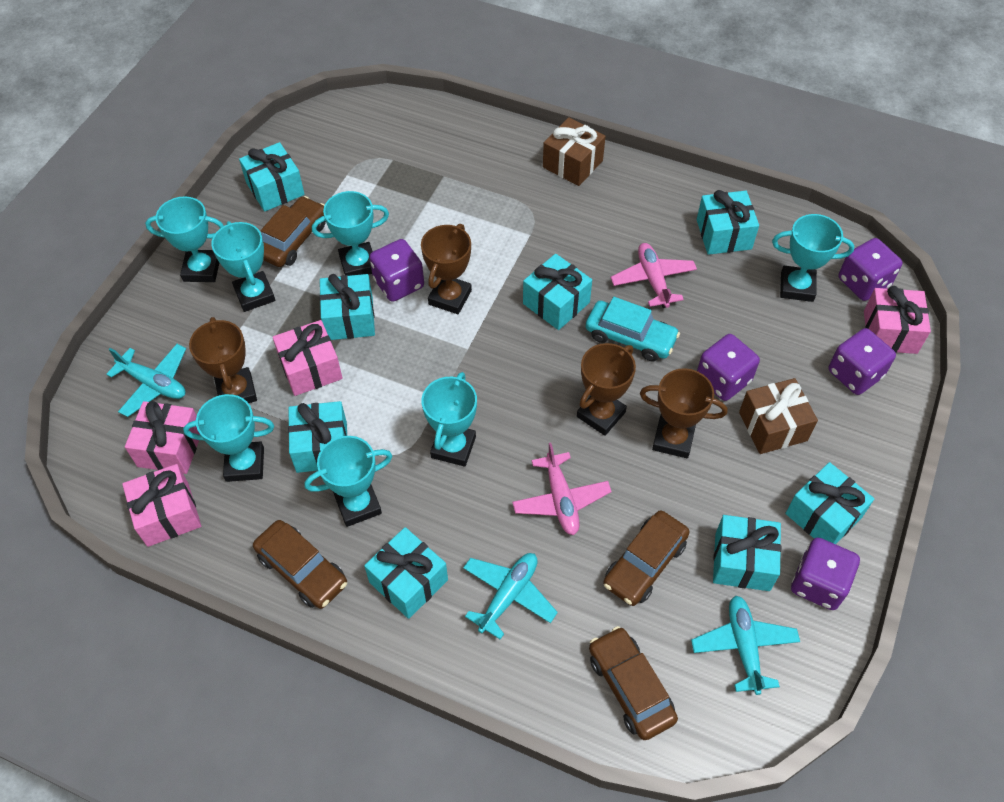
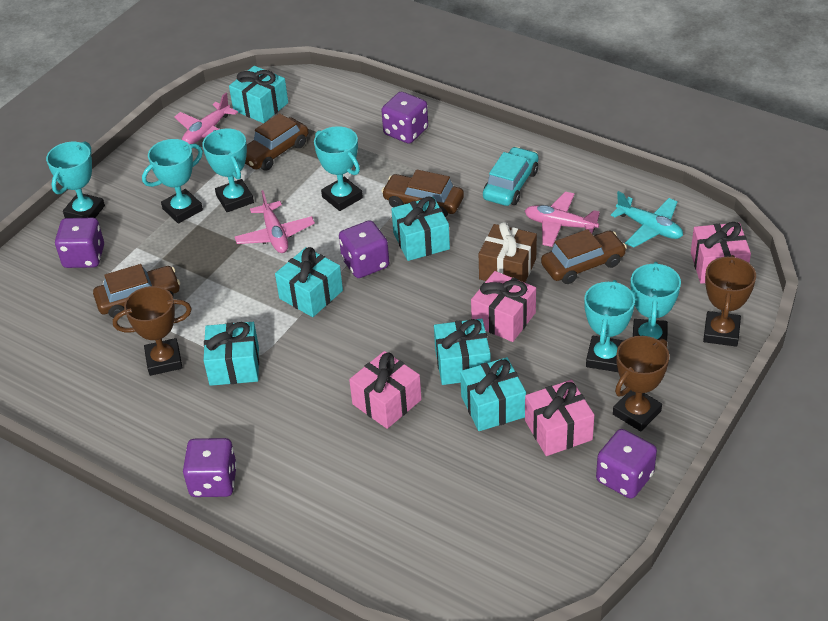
brown gift: [543,117,606,186] [739,378,818,454] = 2 -> [479,222,537,283] = 1
brown trophy: [189,317,257,403] [421,224,472,314] [577,343,636,436] [640,368,728,458] = 4 -> [113,286,192,376] [613,336,669,431] [703,255,756,347] = 3
pink plane: [512,443,612,535] [611,243,697,308] = 2 -> [174,93,238,144] [235,190,315,253] [525,192,600,247] = 3
turquoise gift: [239,142,305,212] [288,401,347,473] [319,274,375,340] [364,527,448,619] [523,254,592,330] [697,190,759,255] [713,515,781,591] [785,462,874,544] = 8 -> [204,322,259,386] [229,66,288,123] [275,247,343,317] [391,197,450,261] [434,318,491,385] [460,357,526,431] = 6
turquoise plane: [106,344,186,417] [463,553,558,639] [691,596,800,695] = 3 -> [611,191,683,248] = 1
turquoise trophy: [145,196,224,282] [183,394,274,482] [211,221,275,312] [305,436,392,527] [312,191,389,276] [422,372,477,467] [772,214,854,302] = 7 -> [46,141,105,218] [142,139,203,223] [202,129,254,212] [314,126,363,211] [584,280,635,372] [630,262,681,341] = 6

